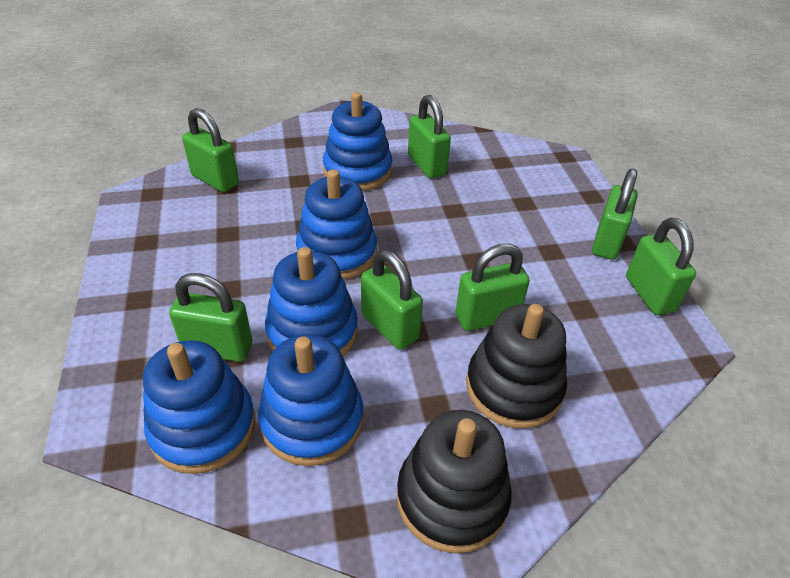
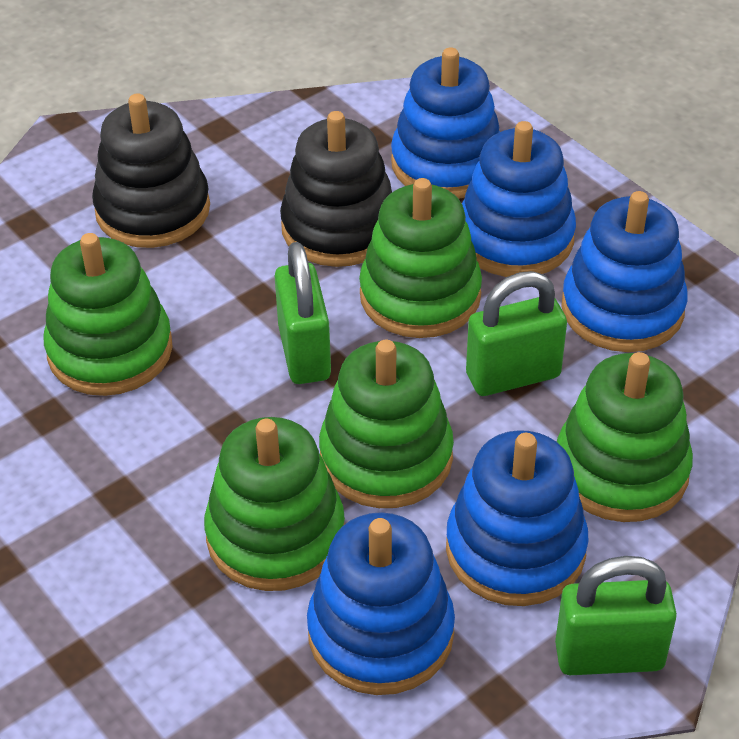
green padlock: [169,273,252,362] [182,108,239,192] [361,250,423,350] [408,95,451,178] [455,244,530,331] [592,169,638,260] [626,218,696,315] = 7 -> [275,242,331,384] [466,271,567,396] [555,556,677,675] = 3
green stacking toy: none = 0 -> [43,233,173,396] [204,417,345,591] [319,340,454,508] [359,178,482,338] [557,352,693,522] = 5

